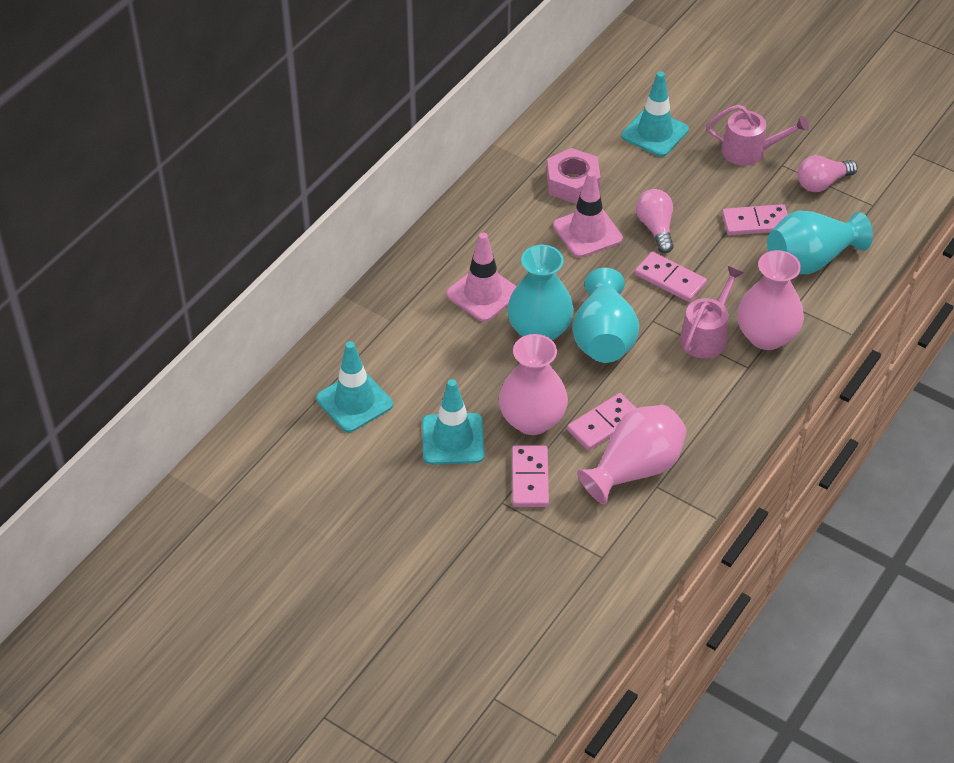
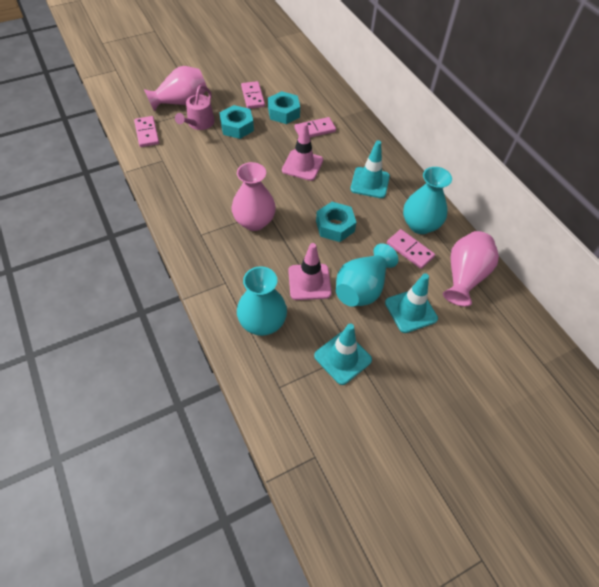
pink light bulb: [636,189,674,253] [798,155,858,192] = 2 -> none = 0
pink nut: [547,148,601,204] = 1 -> none = 0
pink watering can: [680,266,743,358] [706,104,809,166] = 2 -> [175,85,214,130] = 1
turquoise nut: none = 0 -> [219,105,254,139] [268,91,300,124] [316,202,357,242] = 3

